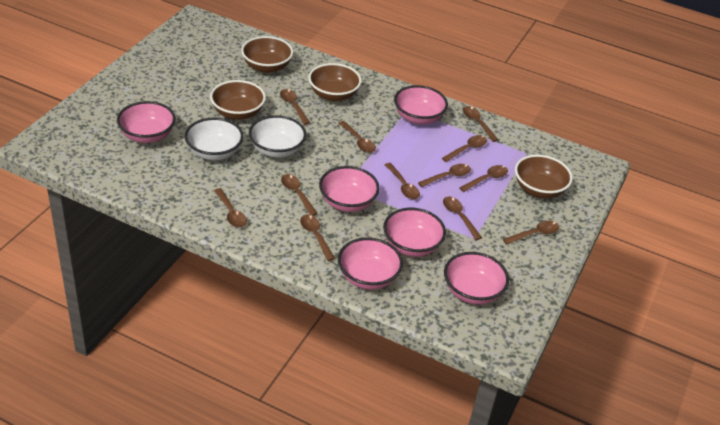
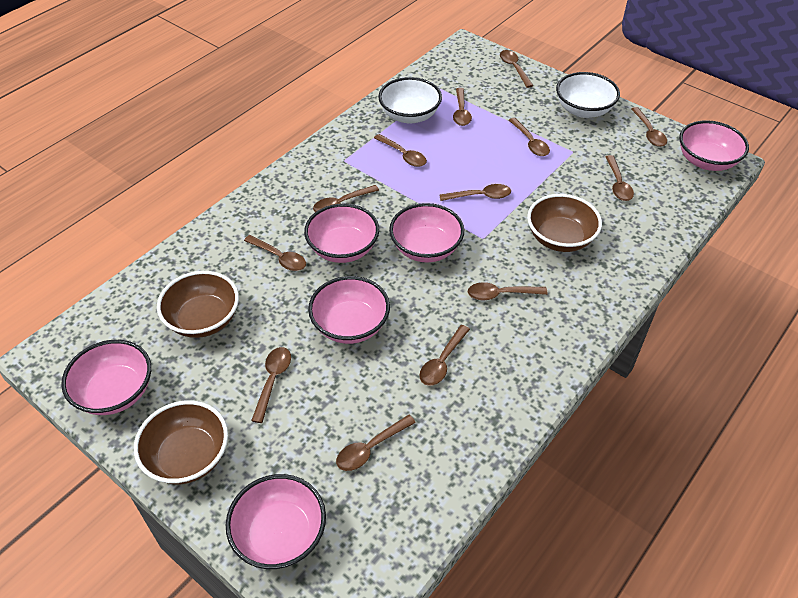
brown bowl: [210,80,266,120] [241,36,293,73] [308,63,362,101] [515,155,573,198] = 4 -> [134,400,228,484] [157,271,239,338] [527,194,602,252] = 3
brown spoon: [214,188,247,228] [280,89,310,125] [281,174,318,216] [300,214,335,261] [338,121,376,153] [385,163,420,199] [418,164,471,187] [442,135,487,162] [443,197,482,240] [459,165,508,192] [463,106,498,142] [503,221,559,245] = 12 -> [244,235,306,271] [251,347,291,423] [313,185,379,212] [336,415,416,471] [374,134,427,167] [419,325,470,386] [440,184,511,201] [453,88,472,126] [468,282,548,300] [500,50,534,88] [509,118,550,156] [606,155,634,201] [631,107,667,147] = 13

